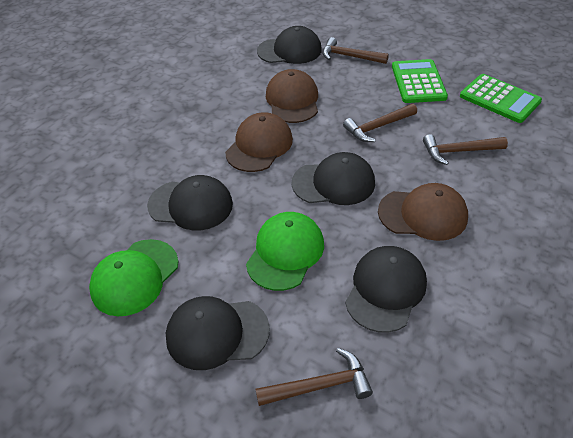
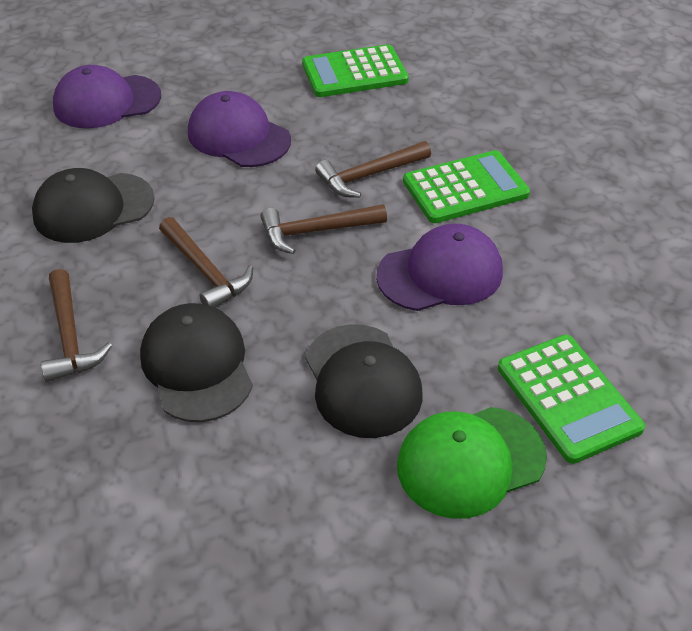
black cap: [147,175,233,230] [166,296,270,370] [257,26,322,64] [292,152,375,205] [345,246,427,333] = 5 -> [32,168,155,243] [140,303,253,422] [305,324,423,438] = 3
brown cap: [225,112,293,172] [266,69,318,123] [378,183,468,241] = 3 -> none = 0
green calculator: [392,59,448,103] [460,74,542,123] = 2 -> [302,44,409,97] [403,150,530,223] [498,335,645,464] = 3
green cap: [89,239,179,316] [246,212,324,291] = 2 -> [397,407,547,519] = 1
purple cap: none = 0 -> [53,65,161,129] [188,91,291,167] [376,224,503,311] = 3

